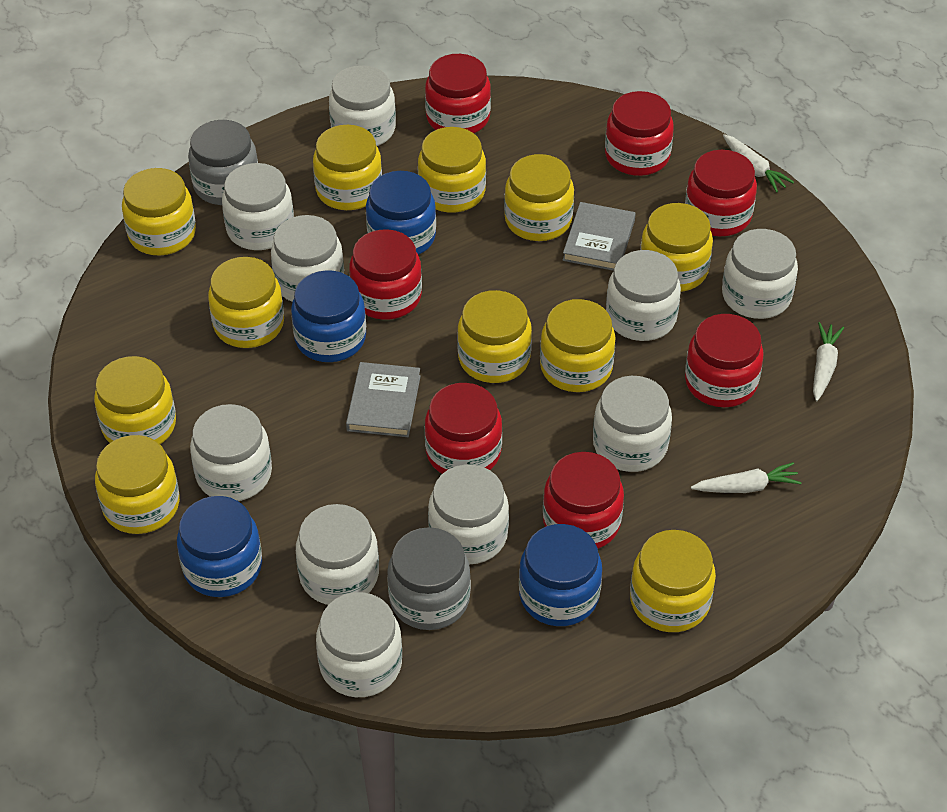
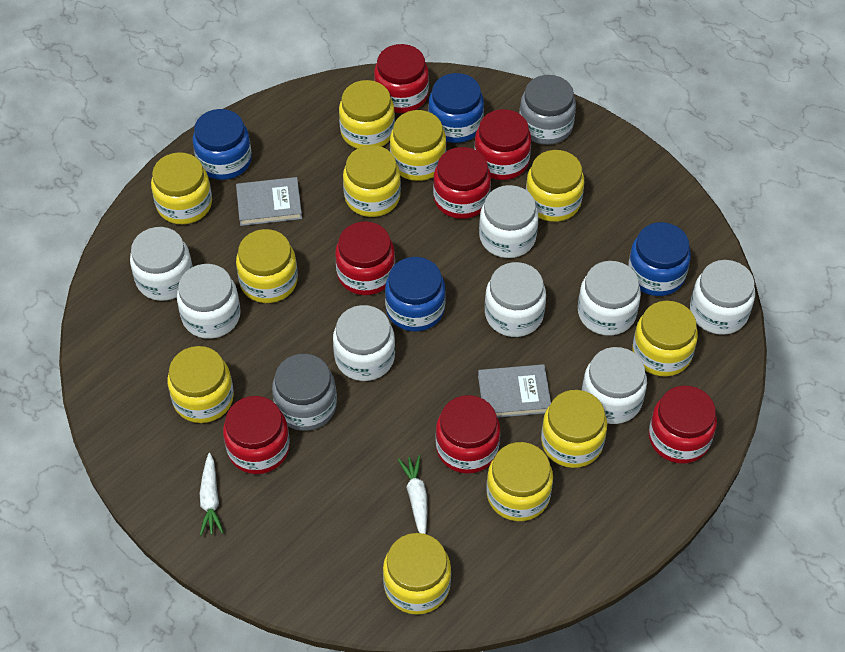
white carrot: [691,462,801,493] [723,134,794,193] [813,322,844,401] = 3 -> [200,453,224,536] [398,455,427,534] = 2
white jar: [190,404,272,501] [222,163,294,250] [271,215,344,302] [296,504,379,605] [316,592,402,697] [329,65,396,146] [428,464,509,564] [593,376,672,472] [606,250,681,341] [722,229,798,319] = 10 -> [130,227,193,301] [177,264,241,339] [333,305,395,381] [479,185,539,258] [485,262,546,337] [578,261,641,335] [582,347,647,424] [690,260,755,335] = 8

